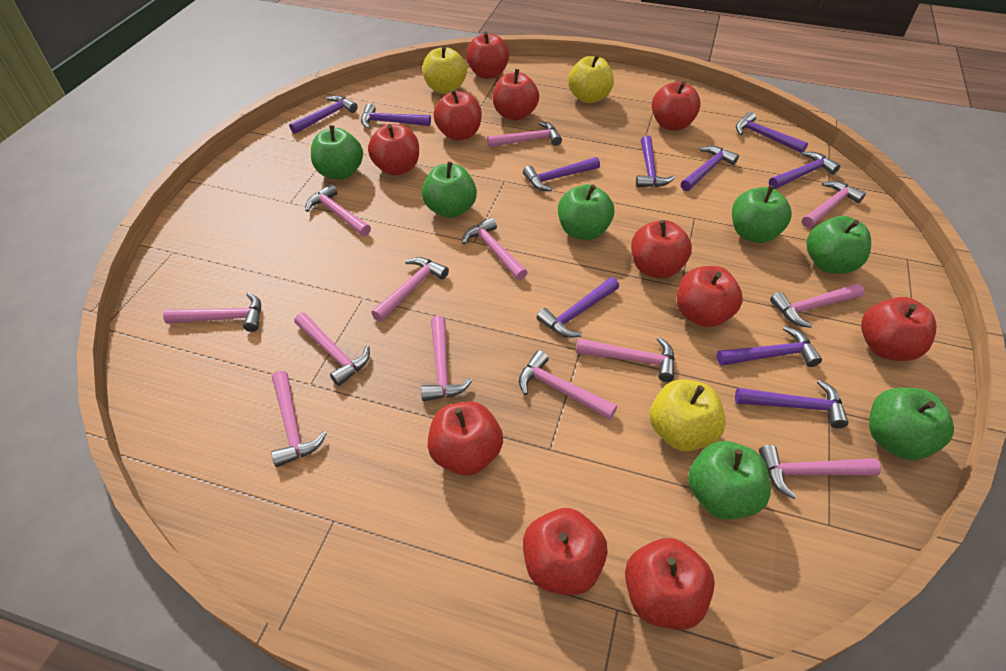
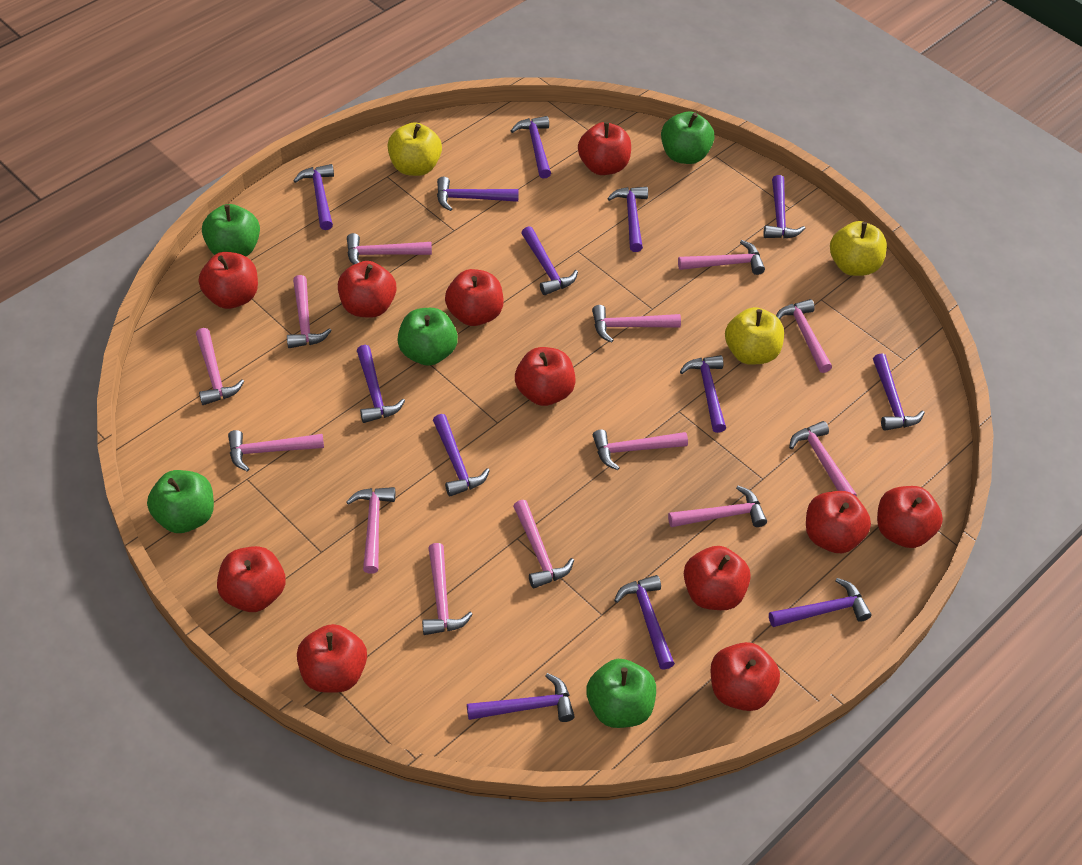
green apple: [311,125,363,180] [422,161,477,218] [558,184,614,240] [688,441,771,520] [732,185,792,243] [807,216,871,274] [869,387,954,460] = 7 -> [147,470,214,533] [202,204,260,256] [397,308,458,366] [586,659,656,728] [661,111,714,164] = 5
purple hammer: [289,96,358,134] [361,103,431,129] [523,157,600,191] [537,277,619,338] [636,135,675,187] [681,146,739,191] [717,326,822,367] [735,380,848,428] [736,112,808,153] [769,152,840,189] = 10 -> [293,164,334,230] [357,345,405,423] [433,414,490,496] [437,177,519,211] [467,673,575,722] [511,116,551,178] [521,226,578,295] [607,187,648,252] [614,575,675,669] [680,355,726,433] [763,175,805,239] [769,578,872,627] [873,353,925,431] = 13

